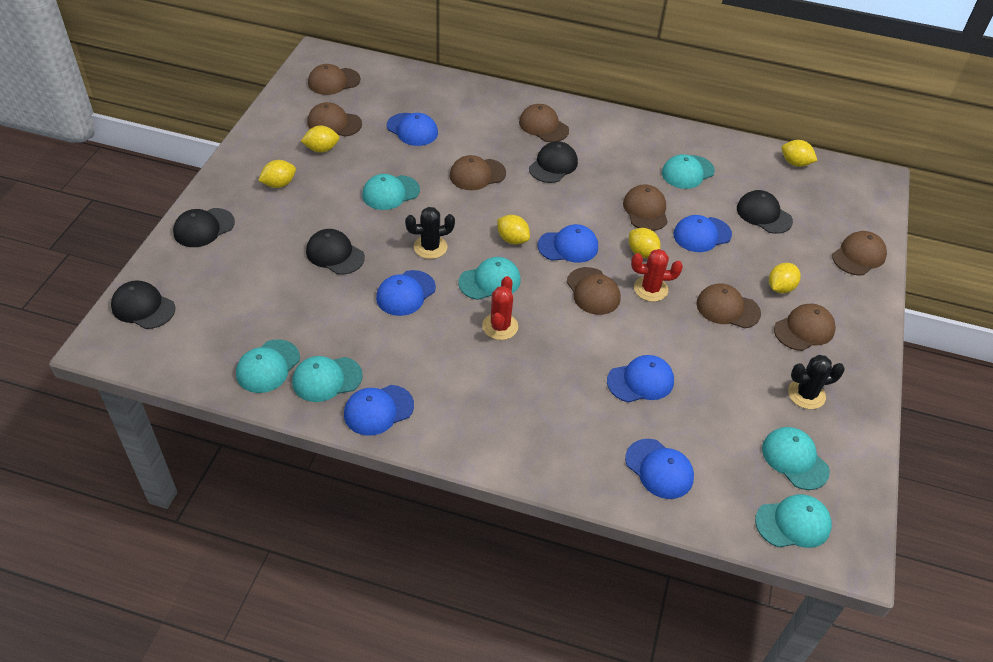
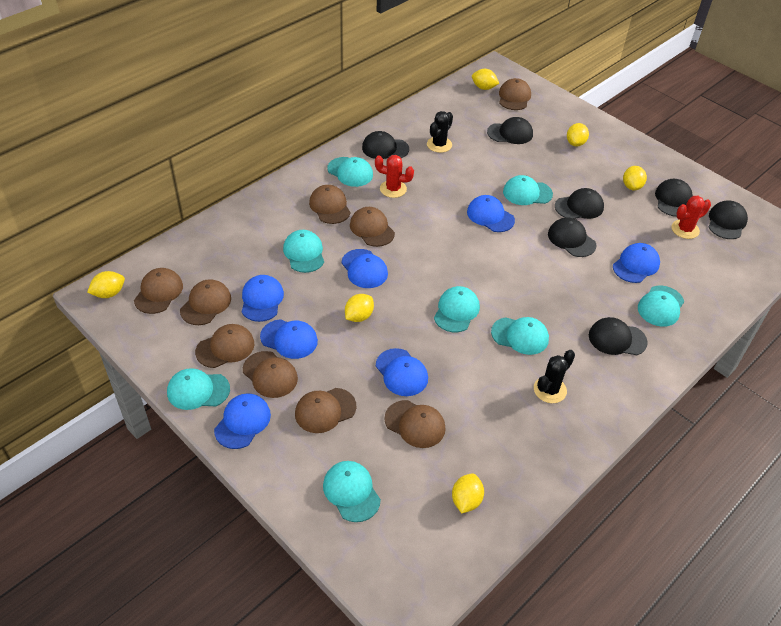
black cap: [111,280,175,329] [173,208,235,247] [306,229,365,275] [529,141,578,183] [737,190,793,234] = 5 -> [362,131,409,159] [487,117,533,144] [548,217,596,257] [555,188,604,219] [589,317,648,355] [655,179,693,217] [708,200,748,239] = 7
turquoise cap: [236,339,300,393] [292,356,363,402] [362,174,420,210] [458,257,521,300] [662,154,715,189] [755,494,832,548] [762,427,830,490] = 7 -> [167,368,230,410] [283,230,324,273] [323,461,381,522] [327,157,373,187] [434,286,480,332] [491,317,549,355] [503,175,553,205] [638,285,684,327] = 8

